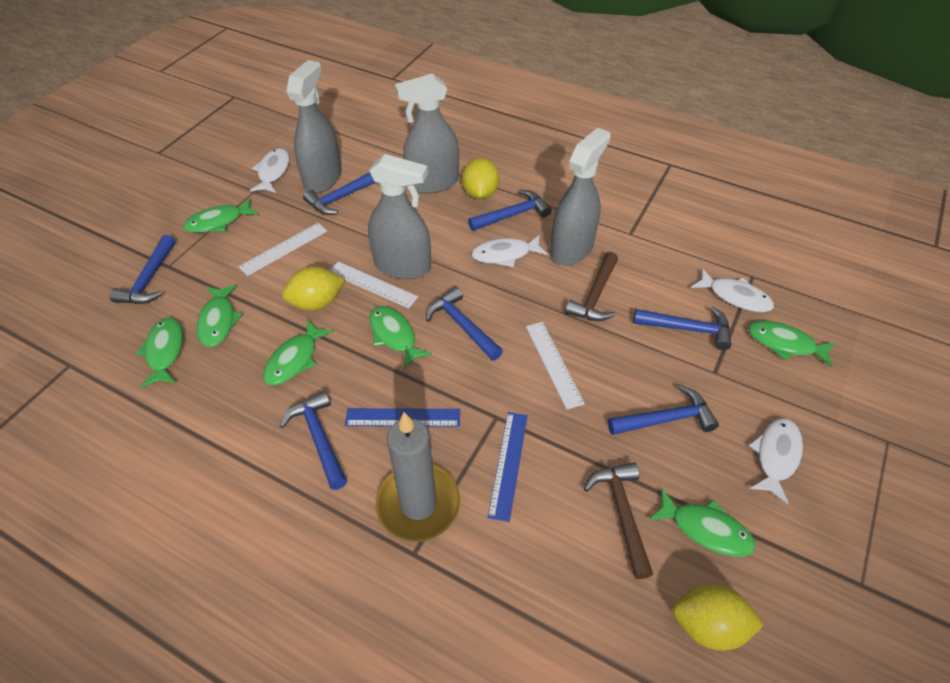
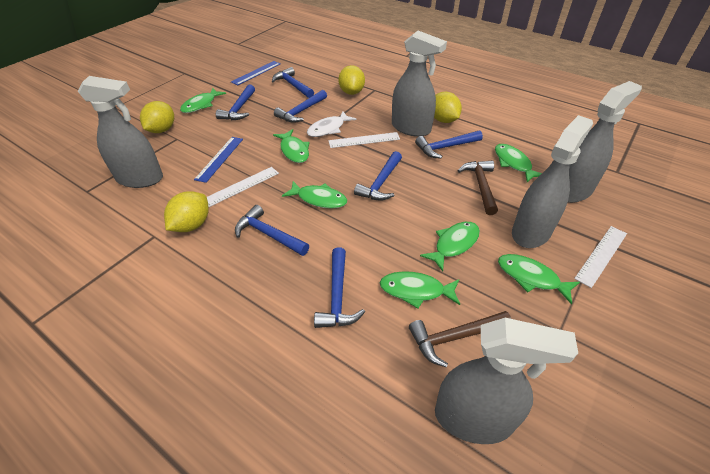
grey candle: [376,412,460,542] = 1 -> none = 0
grey spray bottle: [286,60,342,193] [368,154,431,279] [395,73,459,194] [550,128,611,266] = 4 -> [78,76,163,188] [392,31,447,137] [435,318,578,444] [512,115,593,248] [568,81,642,203] = 5
white fish: [250,148,289,193] [471,235,548,267] [691,268,774,312] [749,418,803,504] = 4 -> [307,111,357,137] = 1
yellow lemon: [282,267,344,311] [462,158,499,199] [672,584,764,651] = 3 -> [140,101,174,133] [164,191,209,232] [338,65,365,95] [434,92,462,123] = 4

